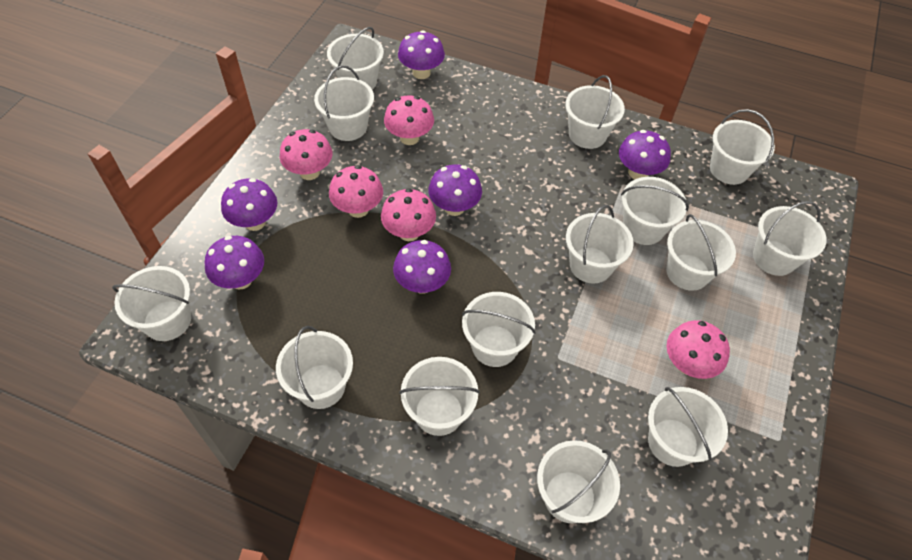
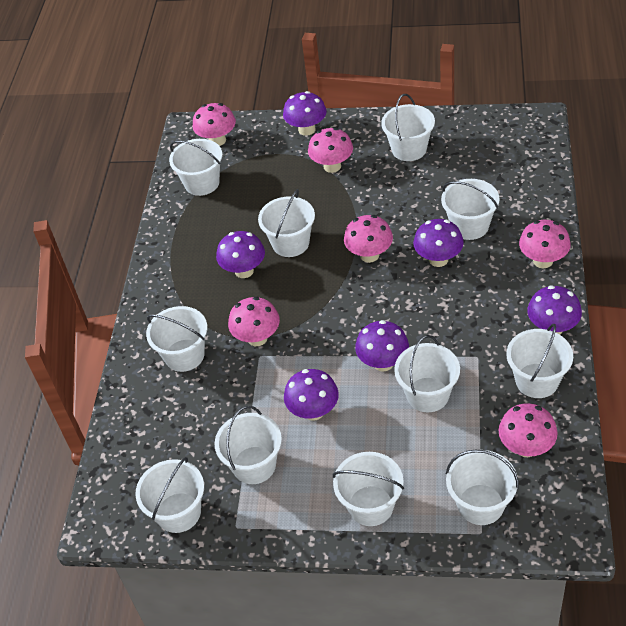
pink mushroom: [280,129,332,180] [329,165,383,218] [381,188,436,241] [384,96,434,145] [667,320,730,379] = 5 -> [193,103,236,146] [228,297,280,346] [308,128,353,173] [344,215,393,263] [498,403,558,457] [519,220,571,268] = 6
white bucket: [112,266,191,341] [276,326,353,409] [314,65,374,141] [327,27,384,90] [399,357,480,436] [462,292,536,367] [537,440,620,523] [565,75,625,149] [566,205,634,284] [621,177,689,245] [648,387,728,467] [666,214,736,291] [710,109,775,185] [753,201,827,276] = 14 -> [135,457,204,533] [146,306,207,372] [169,139,222,196] [214,406,282,484] [258,189,315,257] [333,452,404,526] [381,94,435,161] [394,335,460,413] [441,179,500,240] [446,450,519,525] [506,324,573,398] = 11

